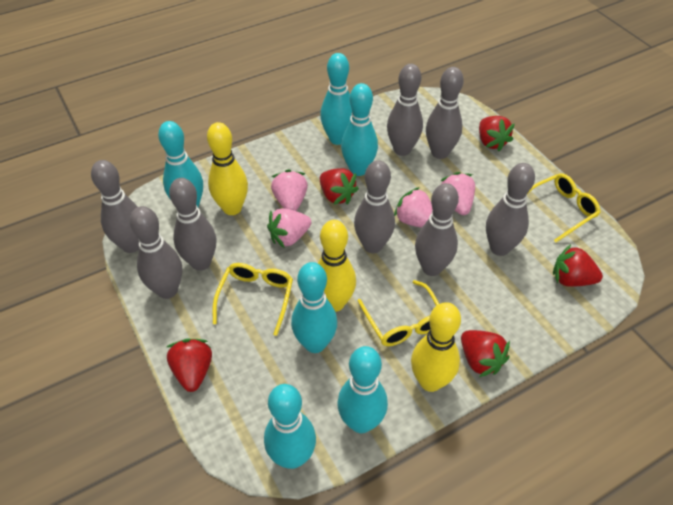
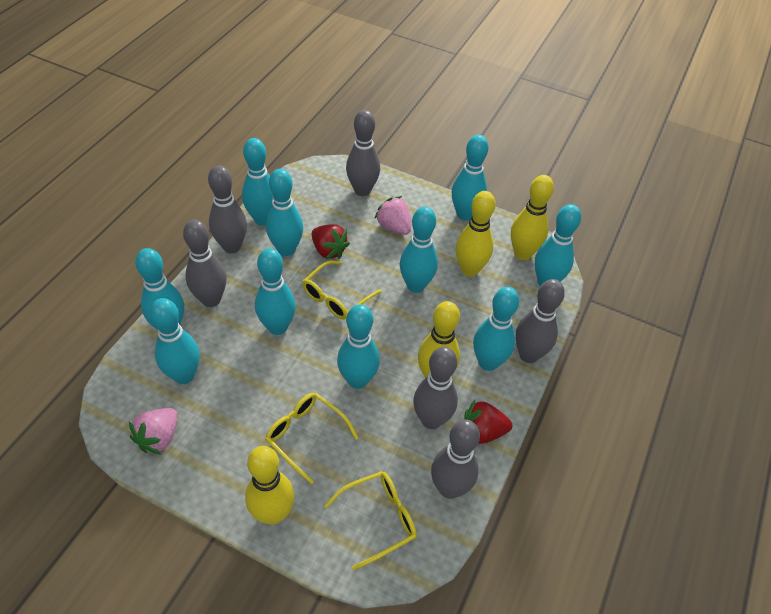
grey bowling pin: [91,160,139,253] [129,206,182,299] [169,178,216,271] [354,160,395,253] [387,64,423,156] [415,183,459,276] [426,67,464,159] [486,163,535,256] = 8 -> [183,220,226,307] [208,166,247,253] [346,110,380,196] [413,347,458,429] [431,420,480,499] [515,279,565,363] = 6
pink strawberry: [267,208,311,248] [271,170,308,211] [394,187,433,228] [441,172,475,215] = 4 -> [129,408,178,455] [374,196,411,235] = 2
red strawberry: [167,339,212,392] [320,168,359,205] [461,330,510,377] [479,116,515,151] [553,245,603,287] = 5 -> [312,224,350,260] [464,400,512,444] = 2
turquoise bowling pin: [158,121,203,208] [264,384,316,469] [291,262,337,353] [320,53,352,145] [337,346,388,433] [341,83,378,176] = 6 -> [135,248,184,330] [150,298,200,384] [242,138,273,226] [255,248,296,335] [266,169,303,256] [337,304,380,389] [400,207,438,293] [452,135,489,220] [473,287,519,371] [534,204,581,286] = 10
yellow bowling pin: [207,122,248,215] [318,220,356,312] [411,302,461,392] = 3 -> [245,446,294,525] [418,301,460,378] [456,191,496,277] [511,175,554,260] = 4

